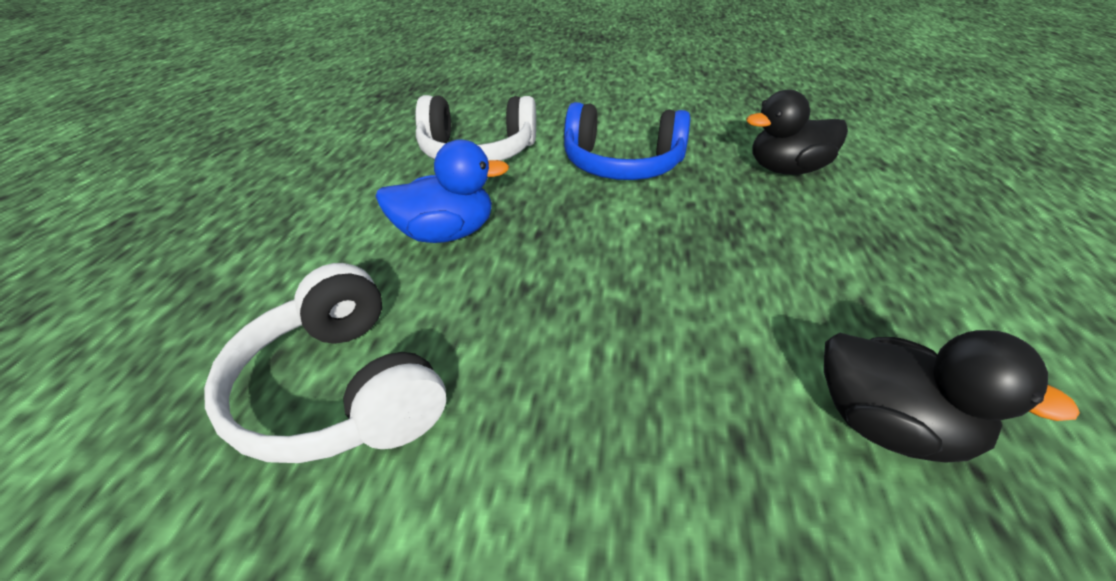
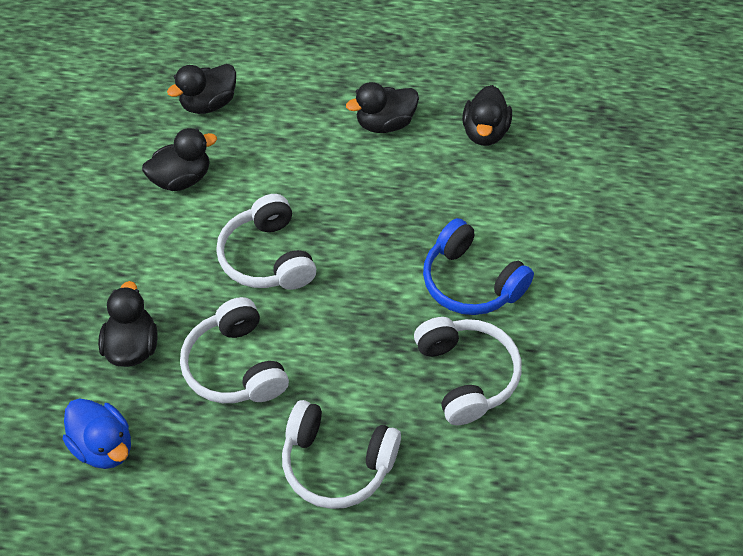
black duck: [746,89,848,175] [824,330,1080,462] = 2 -> [98,281,158,367] [142,128,217,191] [167,64,236,114] [346,82,419,133] [462,85,512,146] = 5
white headphones: [204,263,446,463] [415,95,536,161] = 2 -> [180,297,289,403] [216,194,316,290] [282,400,401,509] [414,317,522,425] = 4

